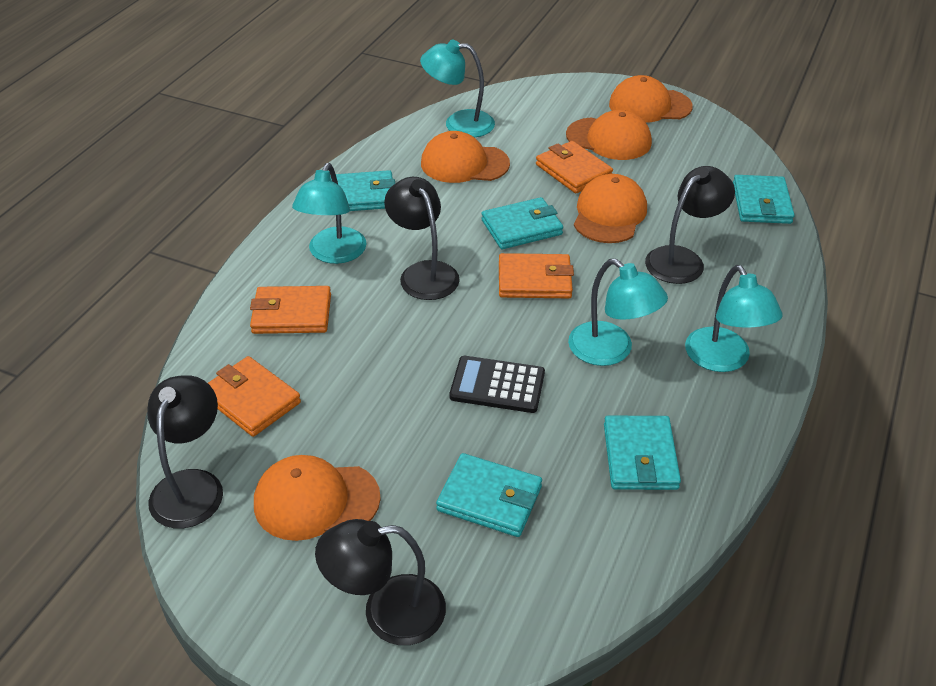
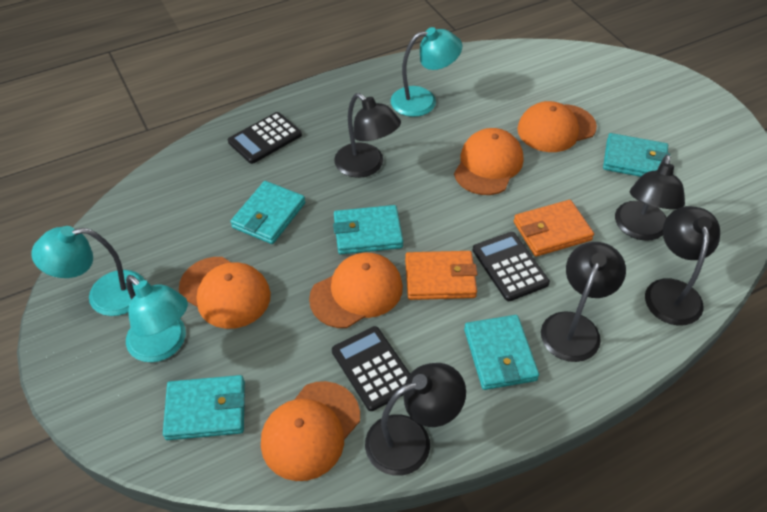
black calculator: [450,356,545,413] = 1 -> [228,112,302,164] [332,326,410,411] [472,232,550,301] = 3
black lamp: [147,375,223,528] [315,519,446,645] [384,177,460,300] [645,166,735,284] = 4 -> [334,93,401,178] [365,363,466,476] [541,242,626,362] [615,155,685,241] [645,206,720,326] = 5
orange wallet: [208,356,301,437] [250,286,331,334] [499,253,574,298] [536,141,613,193] = 4 -> [405,251,478,300] [514,200,594,257] = 2
turquoise lamp: [292,163,366,264] [420,40,495,138] [568,259,668,366] [685,265,783,372] = 4 -> [31,226,144,316] [126,275,188,362] [391,27,462,117] = 3

